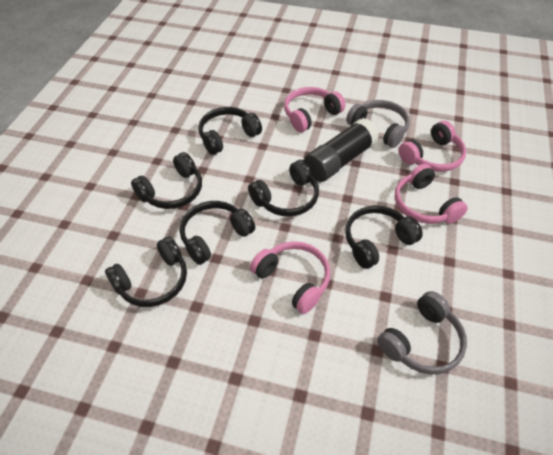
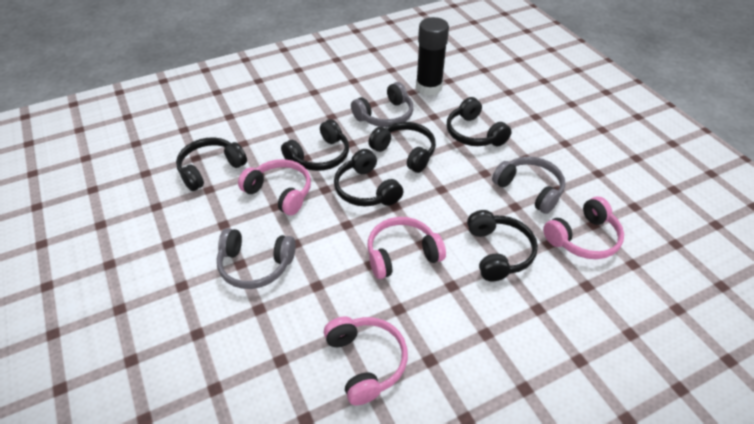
grey headphones: [346,100,410,148] [377,291,467,375] = 2 -> [217,228,296,289] [351,82,413,127] [492,156,565,214] = 3

